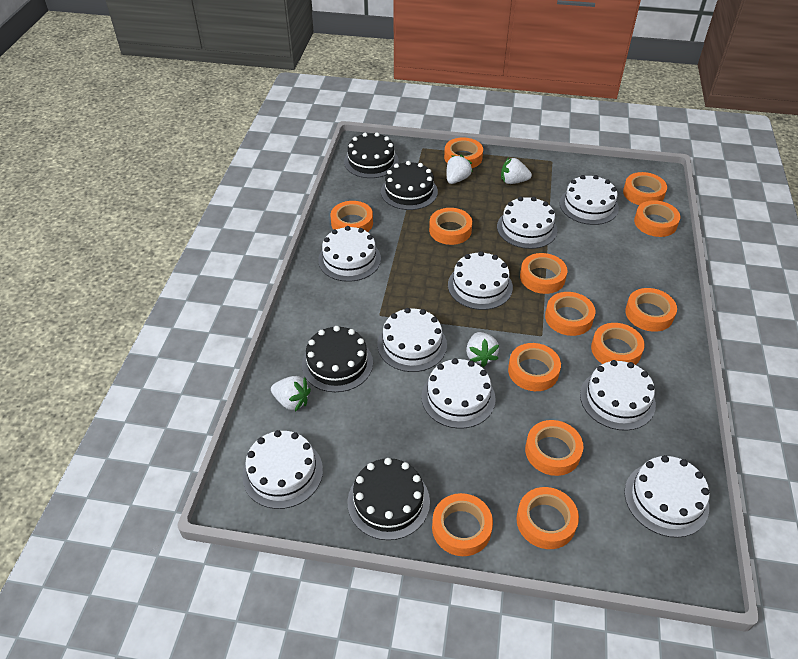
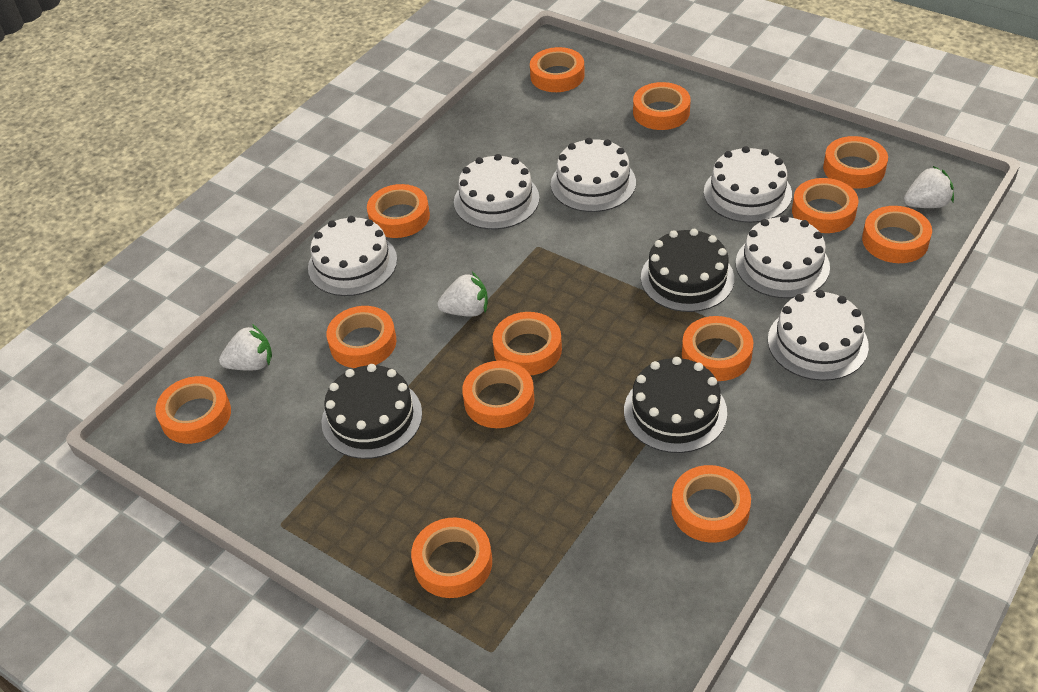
black cake: [302,326,373,392] [344,132,399,178] [347,458,430,540] [381,161,438,210] = 4 -> [322,364,422,459] [624,357,727,453] [641,229,734,312] = 3
white cake: [242,430,323,509] [318,226,381,282] [378,308,447,372] [421,358,496,429] [448,251,513,310] [497,197,558,249] [560,175,619,225] [580,360,656,431] [624,455,710,538] = 9 -> [308,216,397,296] [454,154,539,229] [551,138,636,212] [704,146,792,223] [736,215,830,298] [768,290,869,381] = 6
white strawberry: [271,376,311,412] [446,155,473,184] [466,332,499,367] [501,158,532,184] = 4 -> [219,324,272,370] [437,272,488,317] [904,166,954,208] = 3

